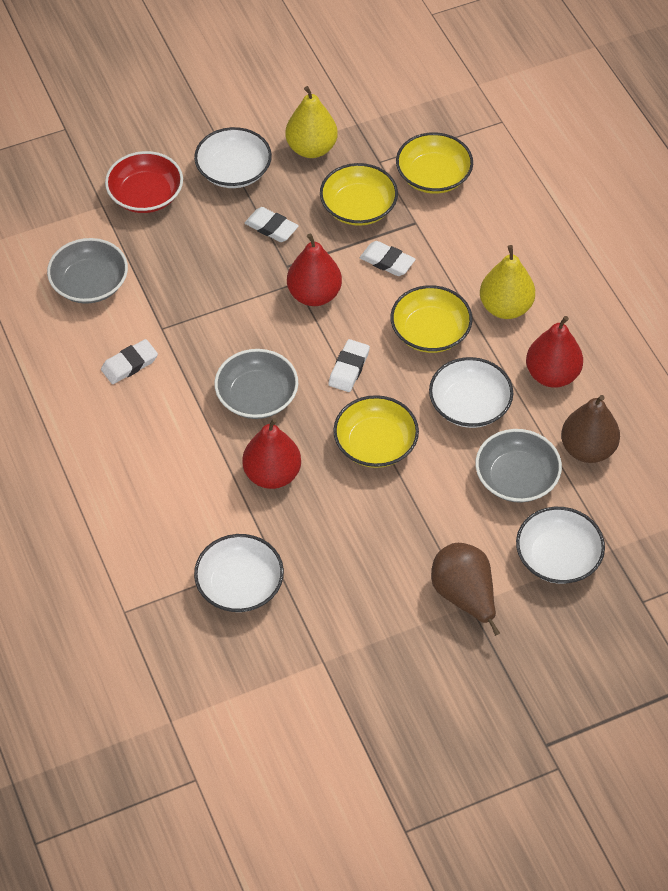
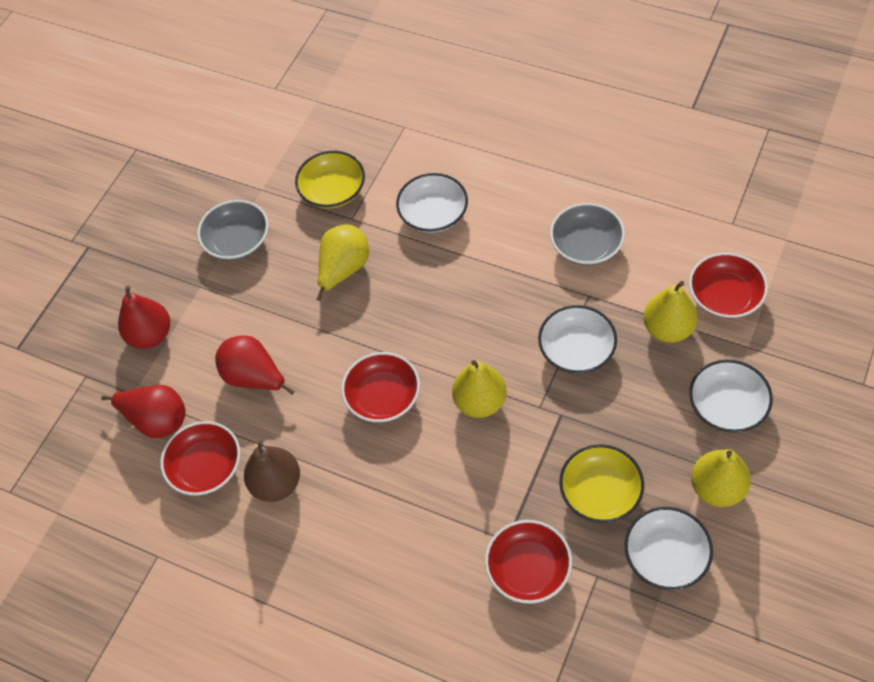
brown pear: [431,543,500,636] [561,395,620,463] = 2 -> [244,440,300,502] = 1
grey bowl: [47,238,128,304] [214,349,298,419] [475,429,562,503] = 3 -> [197,200,268,260] [550,203,625,265] = 2
red bowl: [105,151,183,213] = 1 -> [160,421,240,496] [341,352,420,422] [485,520,572,604] [689,253,768,318] = 4
white eraser: [101,339,158,384] [245,207,299,242] [328,339,370,392] [360,241,416,276] = 4 -> none = 0
yellow bowl: [320,163,398,226] [333,395,419,468] [391,285,473,353] [396,132,473,194] = 4 -> [295,151,365,209] [559,444,644,523] = 2
yellow pear: [285,86,338,158] [480,245,535,319] = 2 -> [316,224,369,301] [452,360,507,418] [643,281,698,343] [691,449,751,507] = 4

